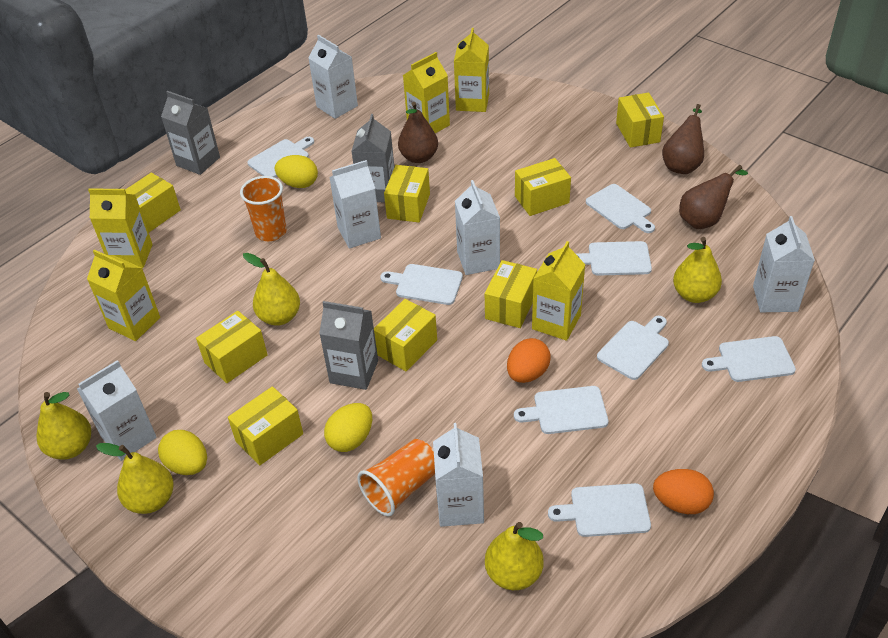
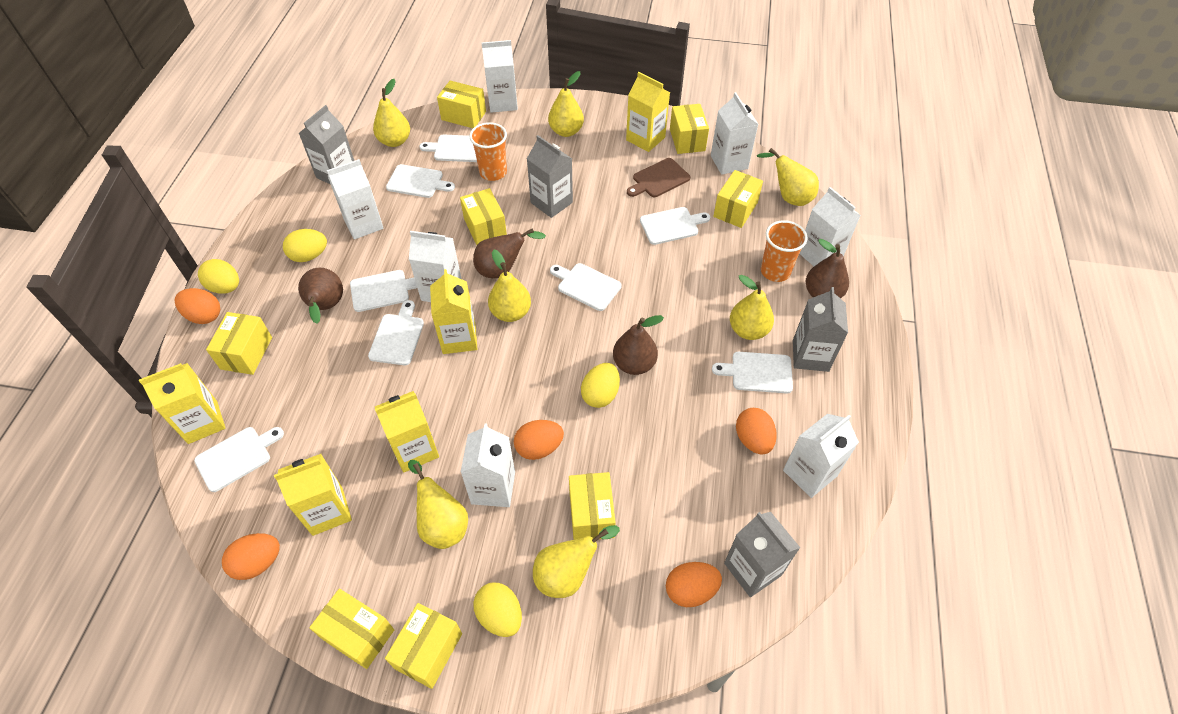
brown cutting board: none = 0 -> [627,158,690,197] = 1
brown pear: [398,102,438,163] [662,104,704,174] [679,165,748,229] = 3 -> [298,268,343,324] [473,228,546,278] [613,315,664,375] [806,239,849,299] = 4
grey carton: [161,91,220,175] [319,301,378,390] [351,114,394,203] = 3 -> [299,105,354,185] [527,135,573,218] [724,512,800,597] [793,287,848,372] = 4
orange egg: [507,338,551,383] [653,469,714,514] = 2 -> [175,288,220,324] [222,533,280,580] [514,420,564,460] [666,562,722,607] [736,408,777,454] = 5
white carton: [77,360,157,461] [308,35,358,119] [330,160,381,249] [433,423,484,527] [455,180,500,275] [753,216,815,312] = 6 -> [327,159,384,240] [409,231,462,302] [461,424,515,507] [482,40,518,113] [711,92,759,175] [783,414,859,498] [799,187,861,266] = 7
yellow egg: [158,430,207,475] [275,155,318,188] [324,403,372,452] = 3 -> [198,259,239,294] [283,229,327,262] [473,583,522,637] [581,363,620,408] = 4
yellow pear: [36,392,91,460] [96,443,174,514] [243,253,300,326] [485,522,544,590] [673,237,722,303] = 5 -> [373,79,410,147] [408,460,468,549] [488,249,531,322] [533,525,620,598] [548,71,584,137] [730,275,774,340] [757,148,819,206] = 7

